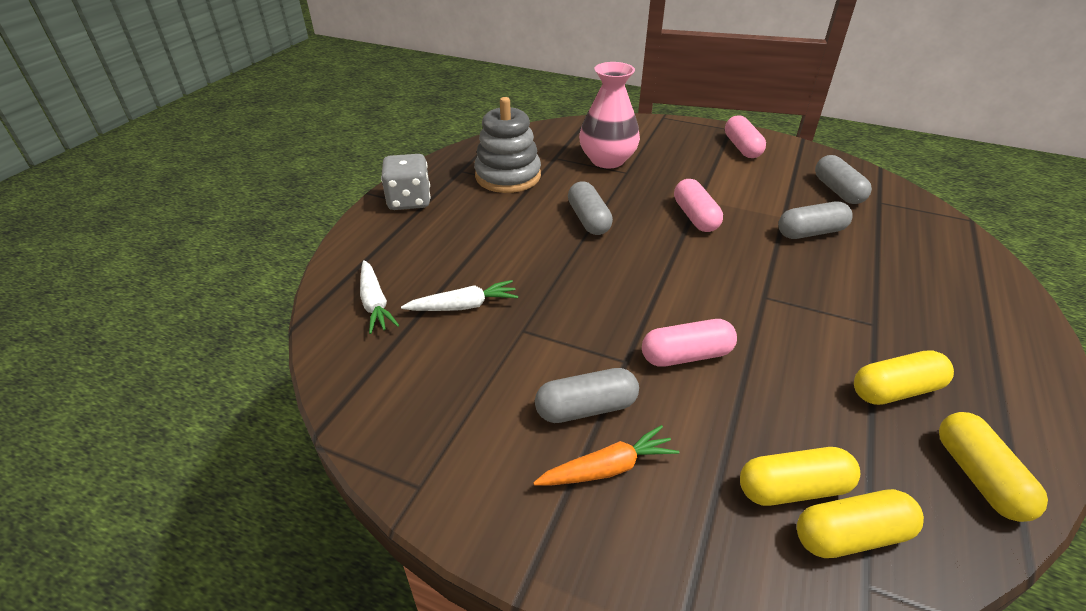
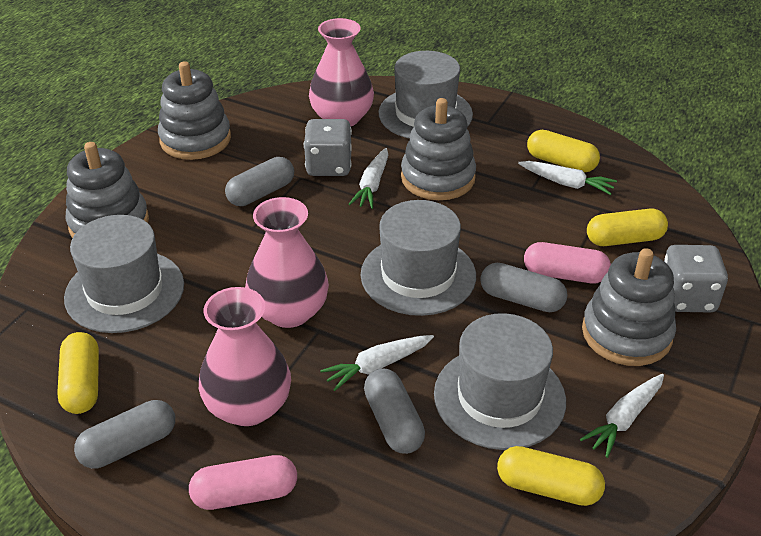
grey dice: [381,154,430,210] = 1 -> [304,119,352,176] [664,245,728,313] = 2
grey hat: none = 0 -> [64,215,184,333] [361,200,476,316] [378,51,473,139] [434,313,566,450] = 4
grey stacking toy: [474,97,541,193] = 1 -> [65,142,149,238] [158,61,231,160] [401,98,476,200] [582,248,676,366] = 4
orange carrot: [533,425,679,486] = 1 -> none = 0
pink capsule: [642,319,737,367] [674,179,723,232] [725,115,766,158] = 3 -> [189,455,297,510] [524,242,611,283] = 2
pink vase: [579,62,640,168] = 1 -> [199,287,291,426] [245,197,329,328] [309,18,374,126] = 3
white carrot: [360,260,399,334] [401,280,518,311] = 2 -> [320,335,434,391] [349,148,388,209] [518,161,617,195] [580,374,664,458] = 4

